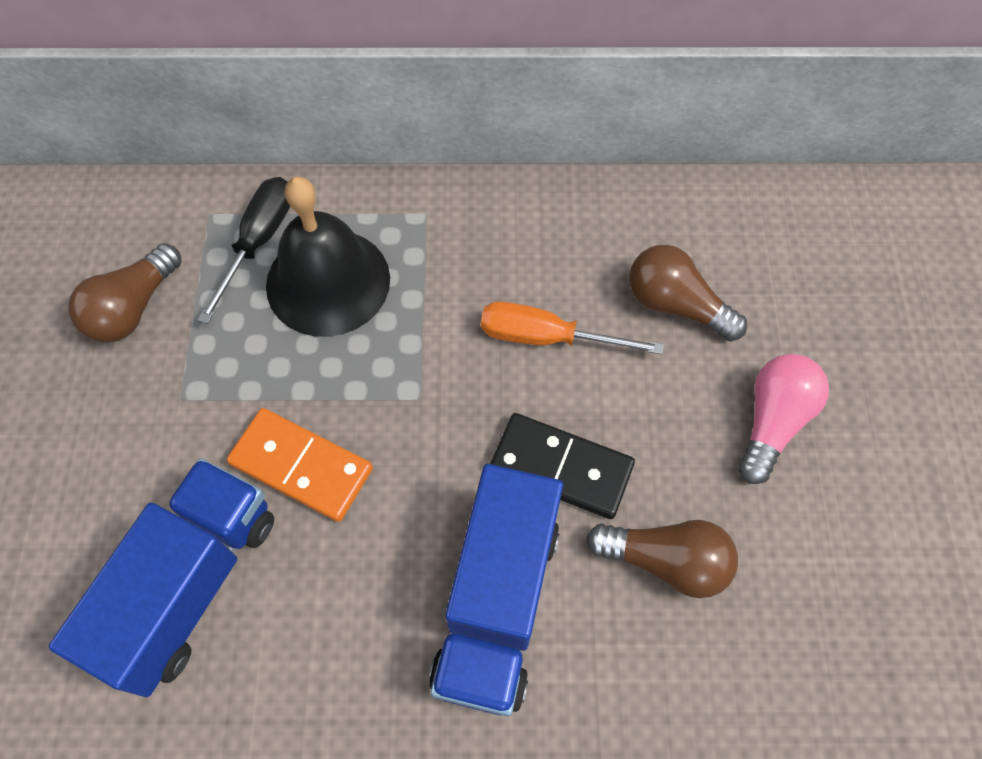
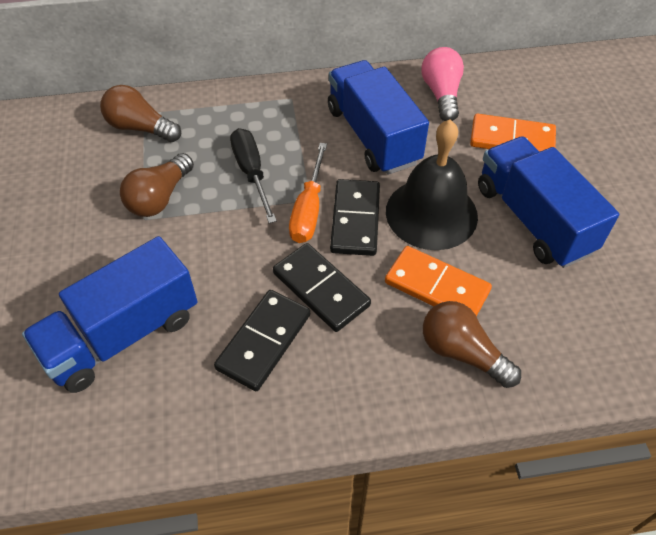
black domino: [490,413,635,519] = 1 -> [214,290,310,391] [273,243,371,332] [330,179,380,256] = 3
blue truck: [49,458,274,697] [429,464,563,717] = 2 -> [22,236,198,393] [328,60,429,175] [478,137,619,268] = 3
orange domino: [227,408,373,522] = 1 -> [385,246,492,316] [470,113,556,152] = 2

